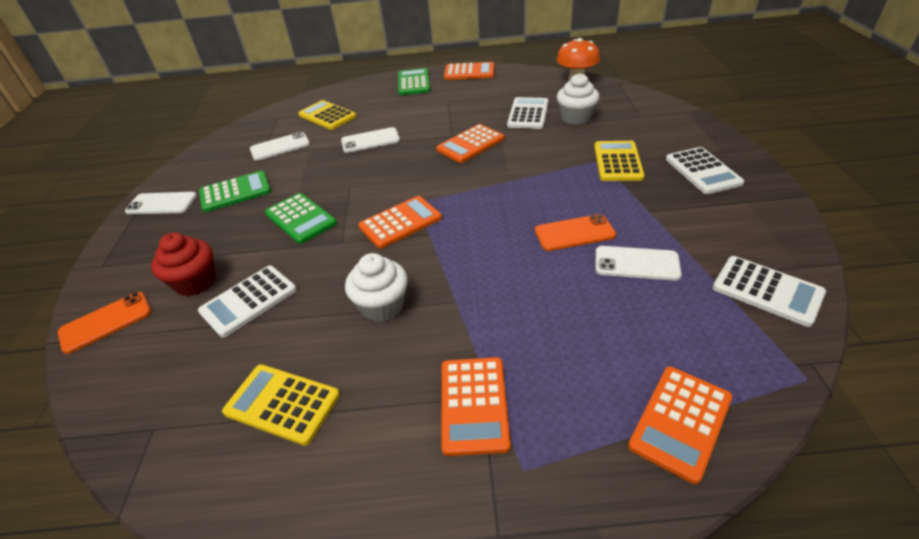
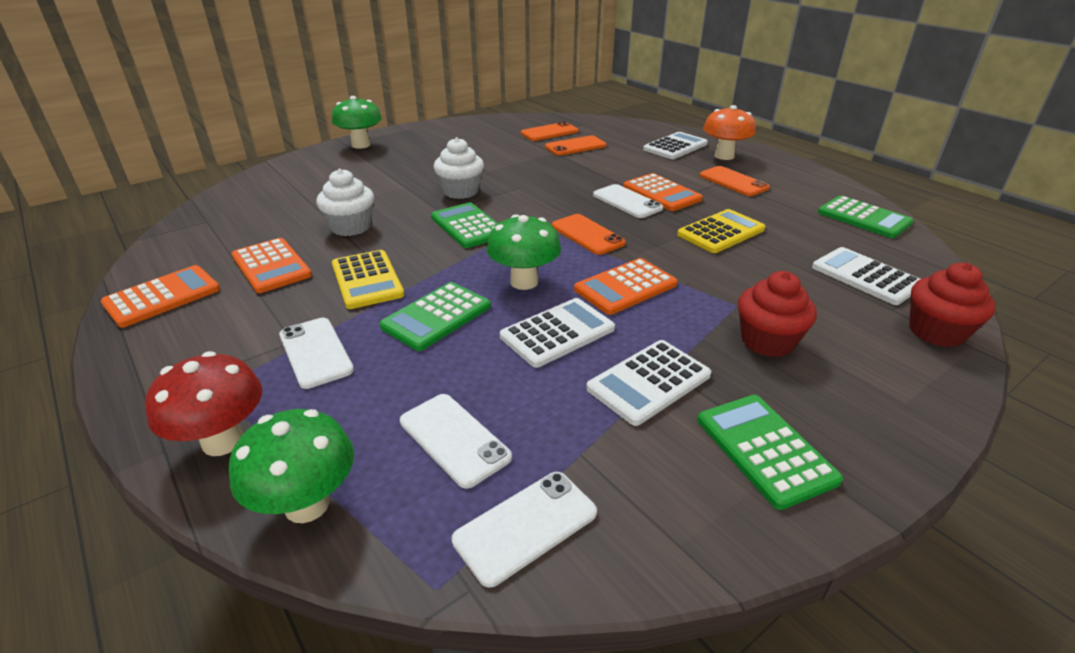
green calculator: [199,171,271,212] [265,193,337,244] [398,68,430,95] = 3 -> [380,282,491,351] [431,202,498,248] [697,395,843,510] [818,195,913,238] = 4
green mushroom: none = 0 -> [229,409,354,523] [332,96,382,149] [486,214,561,290] = 3
orange calculator: [359,196,442,249] [436,124,504,163] [442,357,511,456] [444,62,494,80] [628,366,732,484] = 5 -> [101,265,220,328] [231,238,312,293] [574,258,678,315] [623,173,703,211] = 4
orange phone: [58,292,151,354] [535,214,616,251] = 2 -> [521,121,579,141] [545,135,606,156] [552,214,626,255] [700,166,770,196] = 4
red cupcake: [151,233,216,296] = 1 -> [738,271,817,357] [909,263,996,347] = 2
red mushroom: none = 0 -> [145,351,262,456] = 1
yellow calculator: [222,364,340,446] [298,100,357,130] [594,141,645,181] = 3 -> [332,250,405,309] [677,209,765,253] = 2

